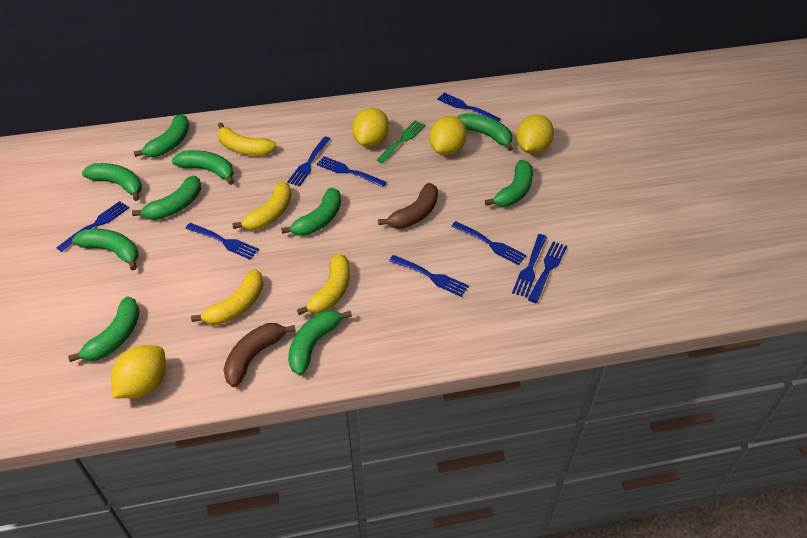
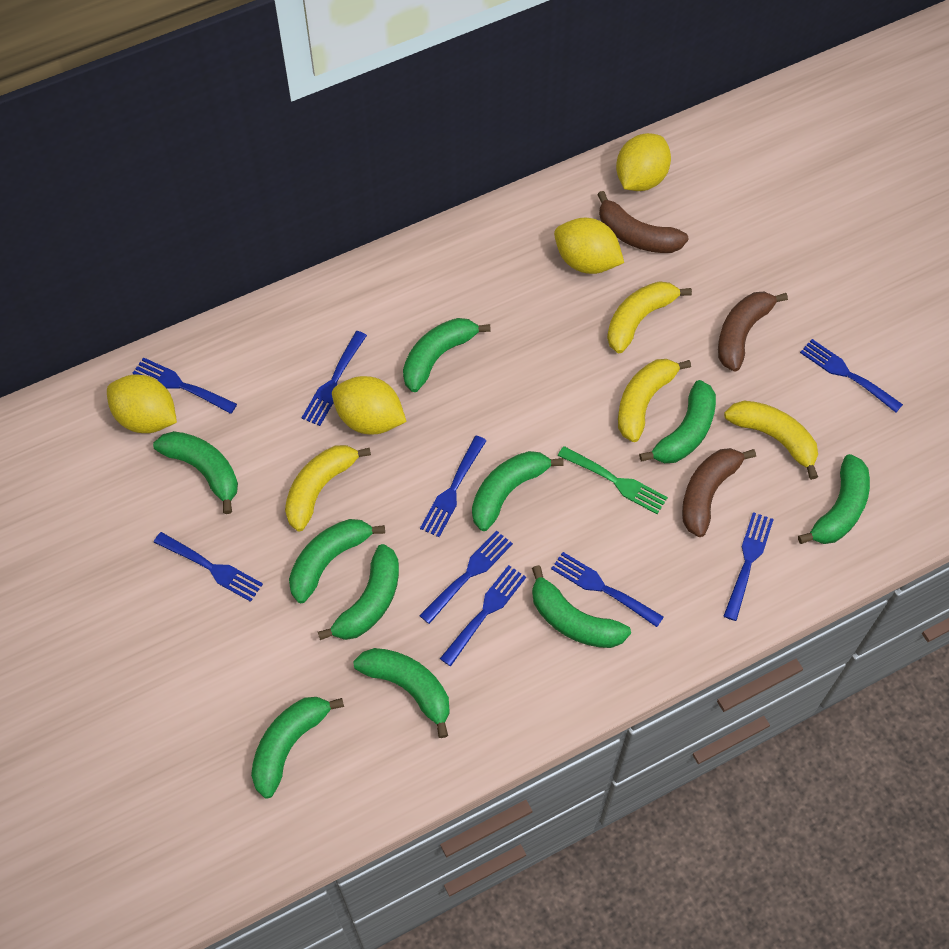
brown banana: [223,323,296,387] [378,183,438,229] = 2 -> [597,191,689,253] [682,448,756,537] [718,292,788,372] = 3

